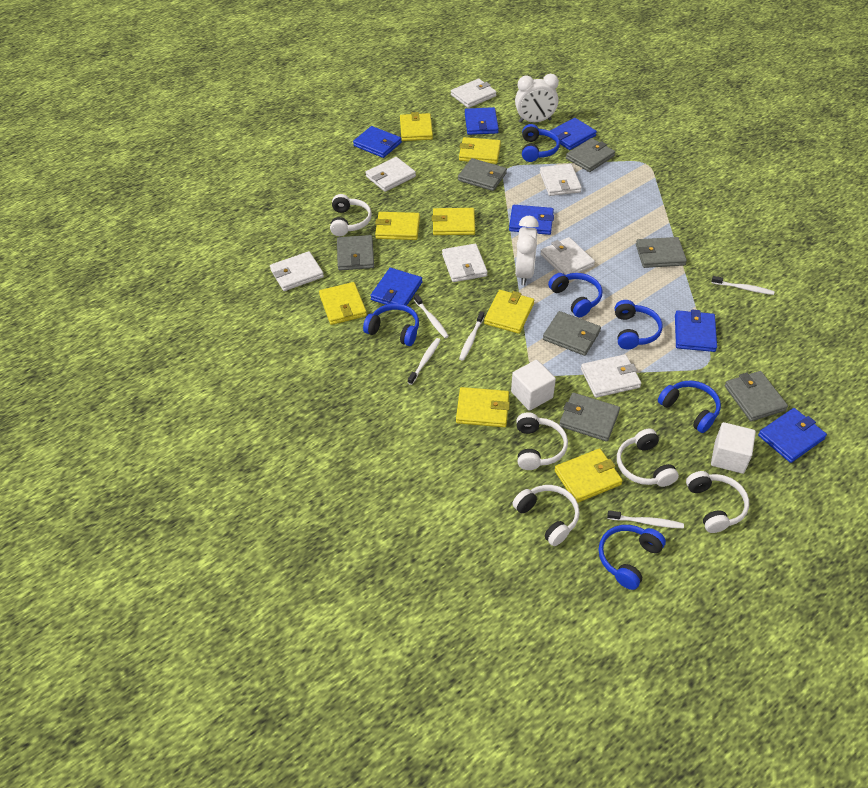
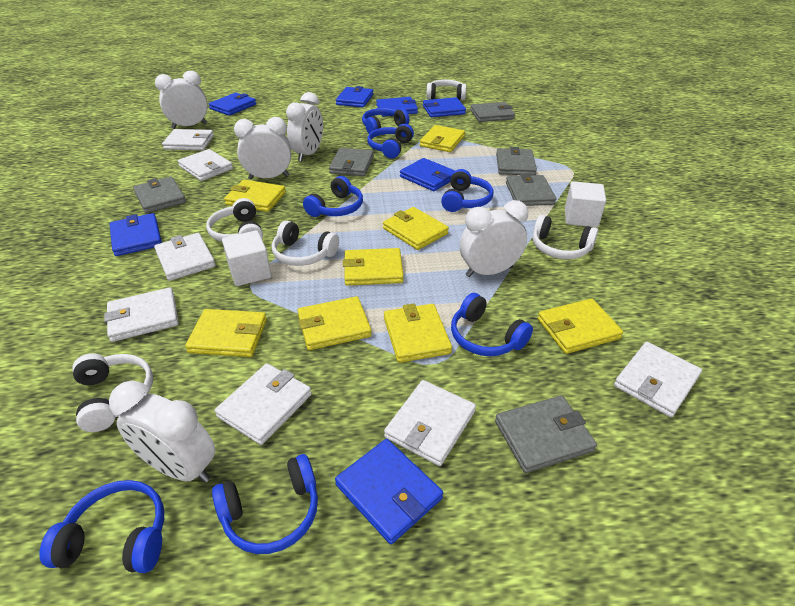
blue headphones: [363,303,419,346] [522,124,560,162] [548,273,602,317] [598,525,666,590] [615,300,663,350] [658,381,721,433] = 6 -> [39,480,164,573] [212,454,318,554] [303,176,363,217] [362,108,409,134] [367,124,414,158] [441,169,493,212] [451,293,533,356] = 7
grey wallet: [337,235,374,270] [458,158,507,191] [543,311,601,356] [559,393,620,442] [566,138,615,172] [636,237,687,268] [725,371,788,421] = 7 -> [133,176,186,213] [329,148,374,176] [470,102,515,122] [495,395,597,473] [496,147,537,175] [506,173,557,206] = 6
white clock: [515,74,559,123] [515,216,539,286] = 2 -> [109,380,215,483] [155,71,208,129] [234,117,291,180] [286,92,323,162] [460,200,528,277] = 5
white toothbrush: [408,338,440,385] [414,294,449,338] [459,311,485,361] [607,511,684,528] [711,276,775,295] = 5 -> none = 0

